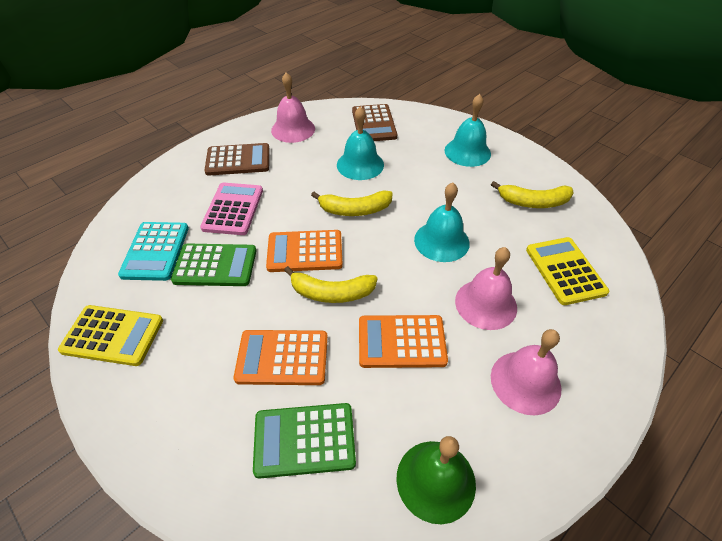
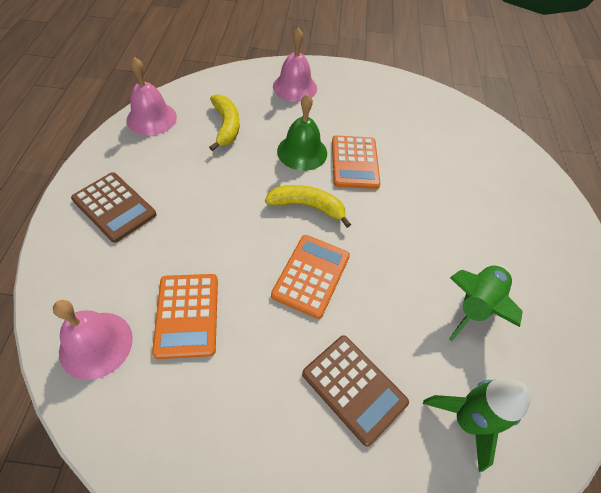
green calculator: [171,244,256,286] [253,403,356,479] = 2 -> none = 0
green rocket: none = 0 -> [423,379,531,472] [449,264,522,341] = 2
pink calculator: [200,183,263,235] = 1 -> none = 0
turquoise bell: [337,106,384,180] [414,183,470,262] [445,94,491,167] = 3 -> none = 0
turquoise calculator: [118,222,189,281] = 1 -> none = 0
yellow banana: [284,266,378,303] [311,191,393,216] [491,181,574,208] = 3 -> [209,94,240,151] [265,185,351,228] = 2
yellow calculator: [58,305,163,366] [526,237,609,305] = 2 -> none = 0

